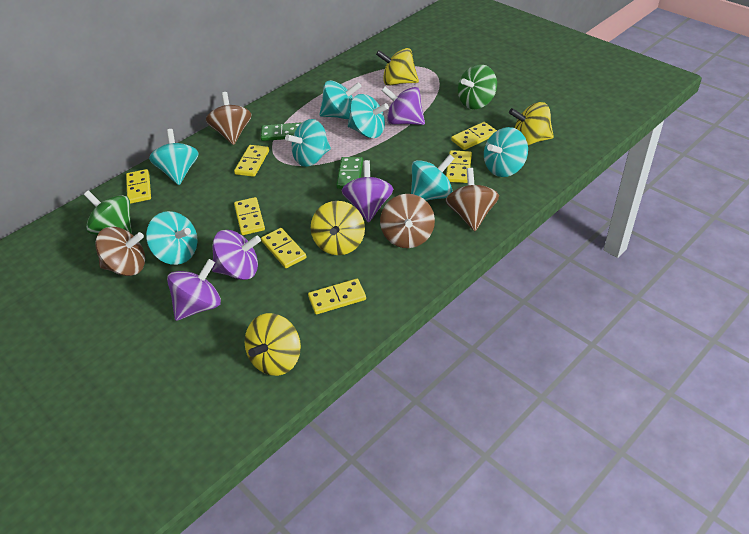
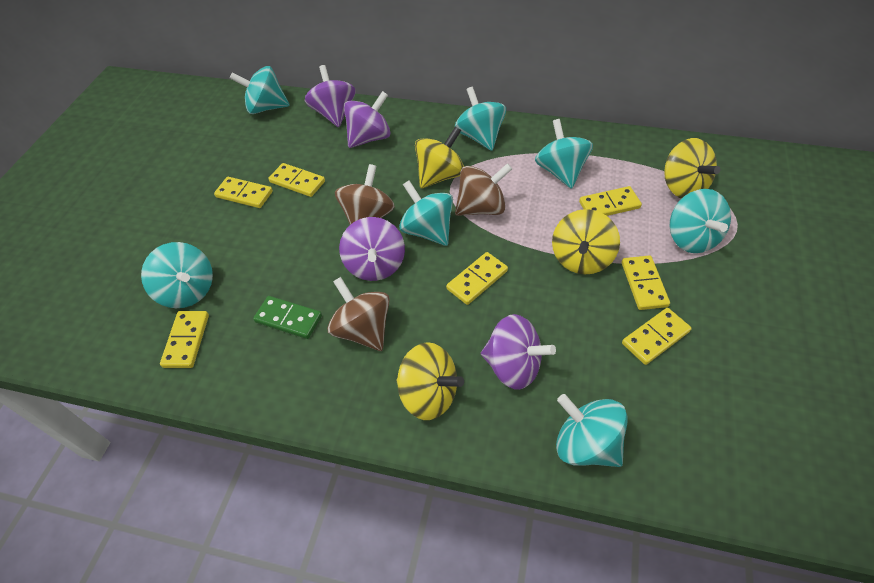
brown spinning top: [95,227,145,276] [206,92,251,145] [380,194,435,248] [446,168,499,231] = 4 -> [327,277,390,351] [335,164,395,225] [455,163,512,216] = 3
green domino: [261,122,302,141] [336,157,363,189] = 2 -> [253,296,322,339] = 1
green spinning top: [84,190,132,235] [458,64,497,109] = 2 -> none = 0

